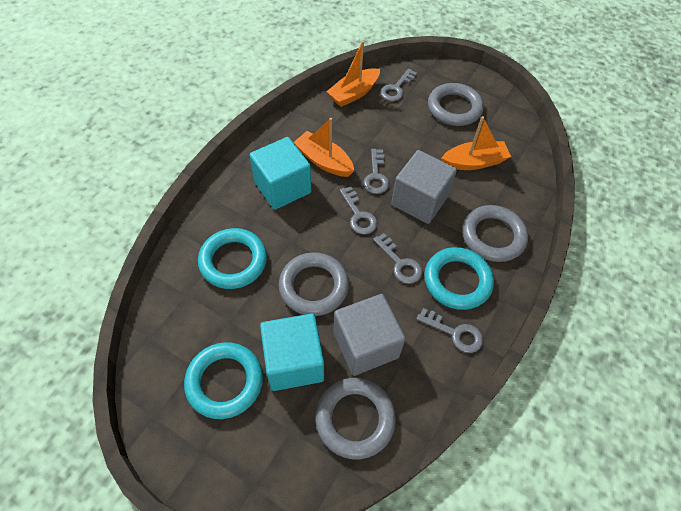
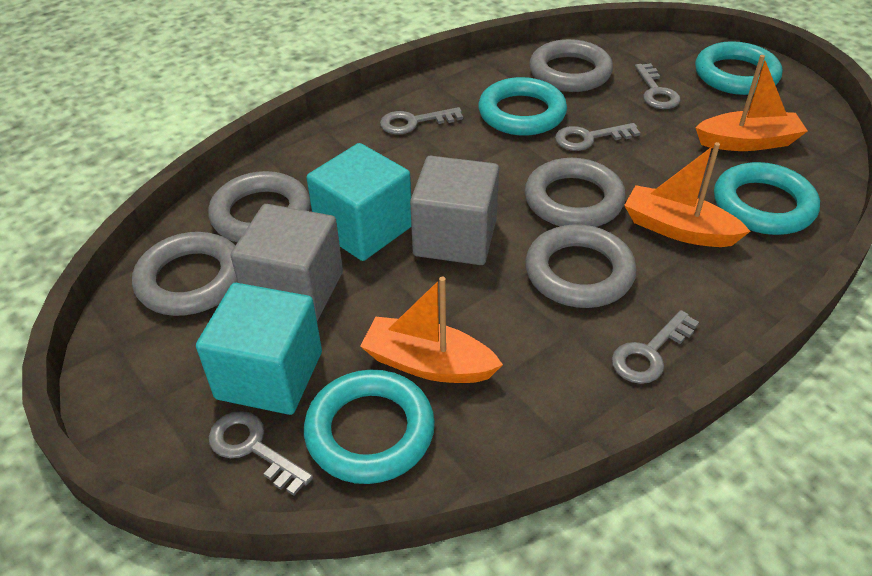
grey ring: [279,252,349,316] [315,378,396,459] [428,83,484,126] [462,205,528,262] = 4 -> [132,232,238,316] [208,171,310,242] [525,158,626,227] [525,224,637,308] [529,39,613,92] = 5
turquoise ring: [184,342,263,419] [198,228,267,289] [425,247,494,310] = 3 -> [304,370,435,484] [478,77,567,136] [695,41,782,95] [714,162,820,235] = 4

